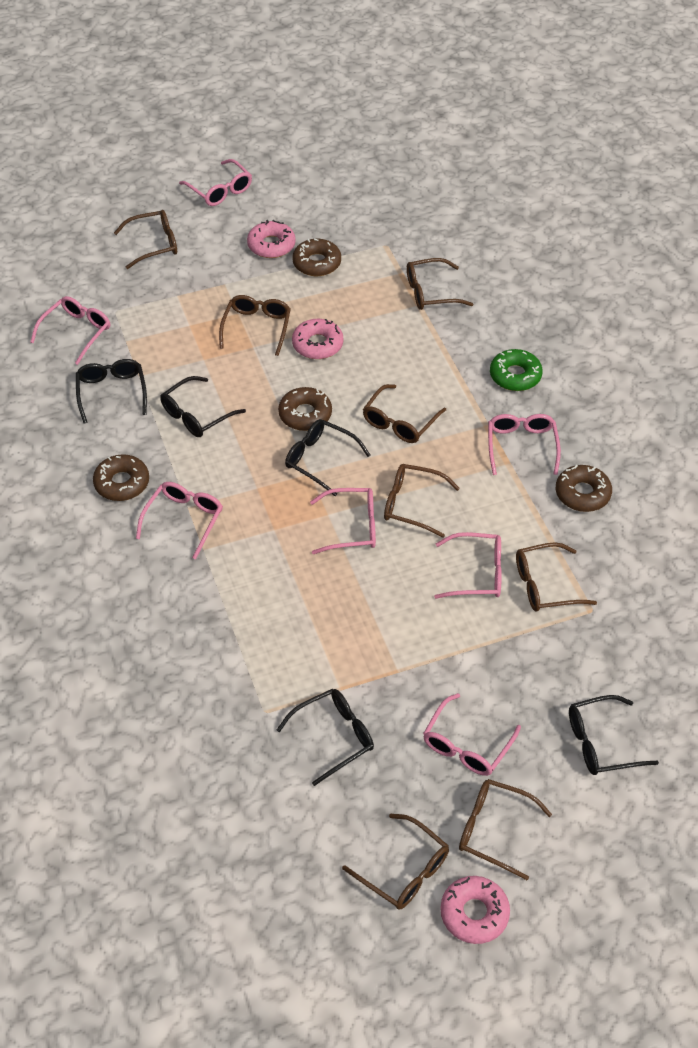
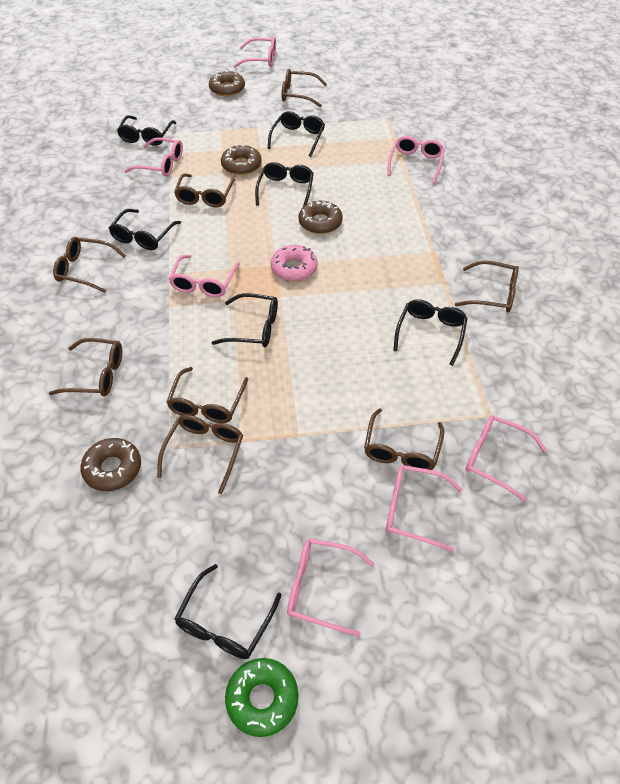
black glasses: [76,359,147,423] [160,376,246,437] [277,689,374,786] [285,419,370,496] [569,695,659,775] = 5 -> [109,209,181,250] [117,115,176,146] [174,564,282,659] [212,293,278,347] [255,162,314,206] [267,111,325,157] [393,299,468,366] = 7
pink donut: [247,220,296,258] [292,319,344,359] [440,876,510,944] = 3 -> [271,245,318,281] = 1

